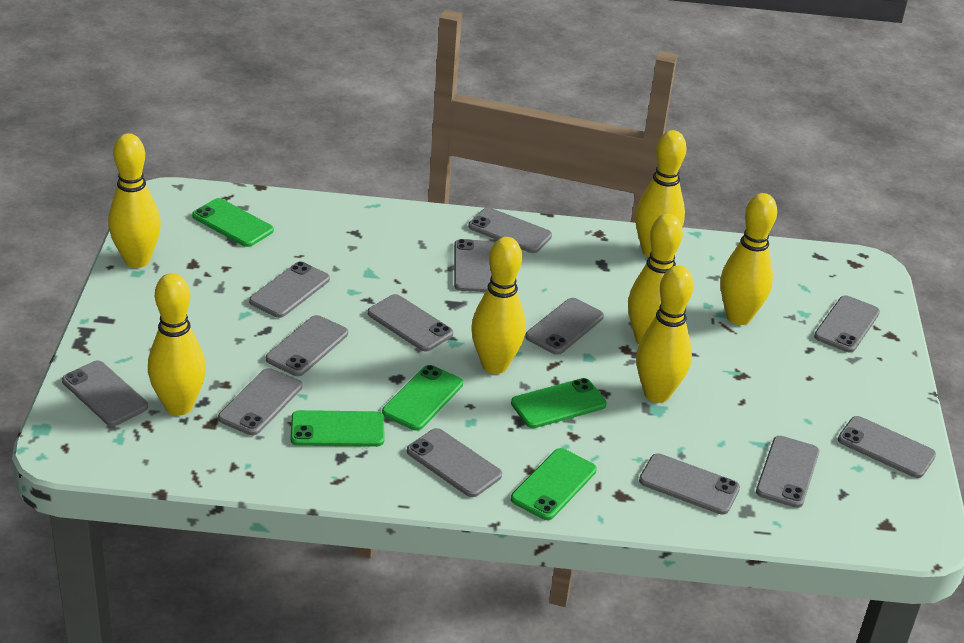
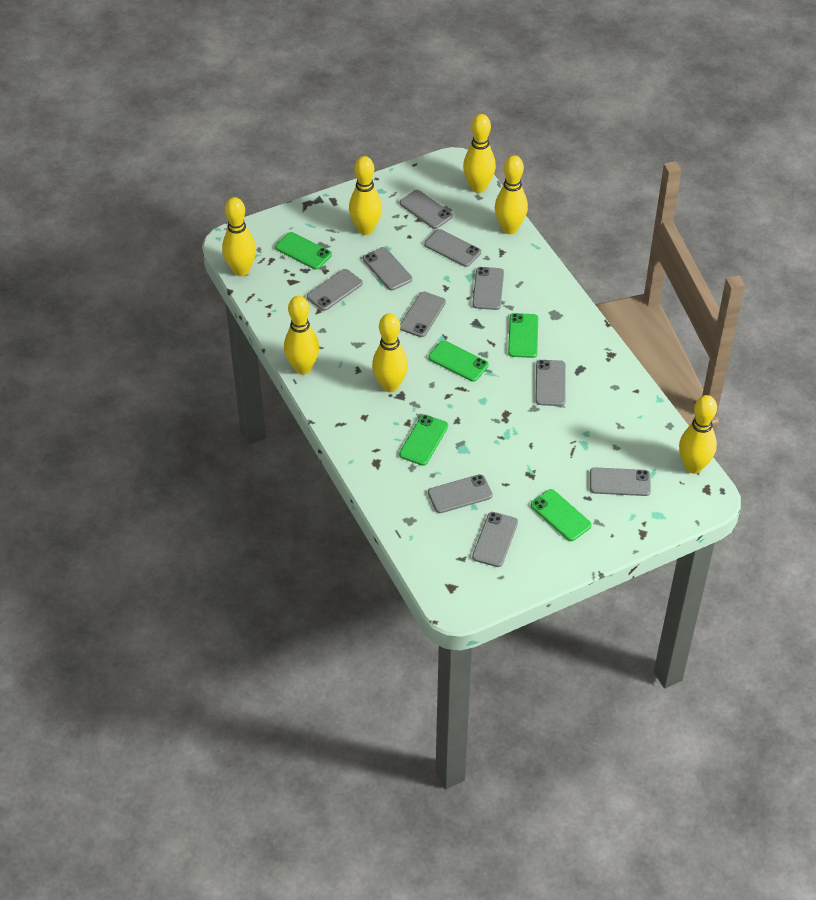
grey phone: [62,361,148,426] [218,368,302,435] [249,261,330,318] [266,315,348,376] [367,294,453,352] [407,428,502,497] [454,239,494,292] [468,207,552,253] [525,298,604,355] [639,453,740,515] [756,436,819,508] [814,295,880,353] [838,416,936,478] = 13 -> [307,269,363,311] [363,247,412,291] [400,190,453,229] [400,292,446,337] [424,229,481,267] [428,474,493,513] [472,267,504,310] [472,512,518,567] [536,360,566,406] [590,467,651,496] = 10

